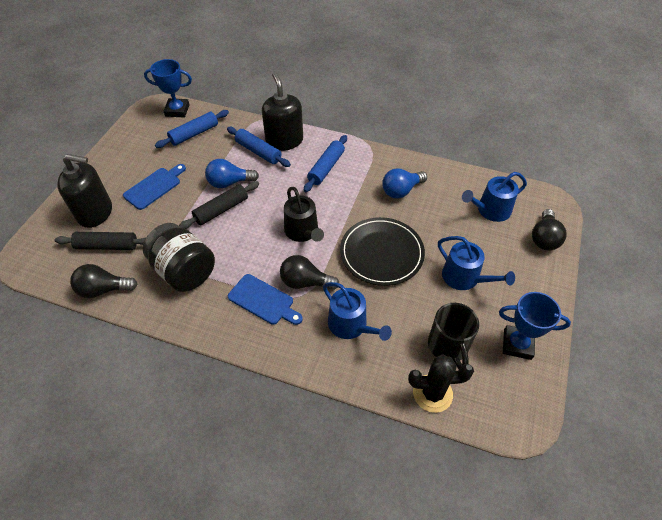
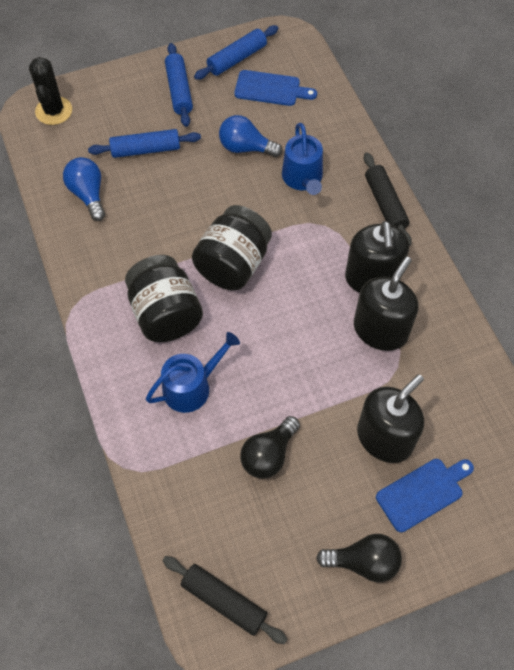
black jar: [143,223,215,292] = 1 -> [125,255,203,342] [192,205,272,290] = 2
black light bulb: [70,264,138,298] [280,255,339,290] [532,209,566,250] = 3 -> [240,416,300,479] [316,534,402,582] = 2
black mug: [428,303,479,370] = 1 -> none = 0
black plate: [340,217,425,286] = 1 -> none = 0
black soap dispenser: [57,154,112,228] [262,72,303,151] = 2 -> [345,221,409,293] [354,256,418,351] [357,374,424,463] = 3
black watering can: [284,187,324,242] = 1 -> none = 0
blue trophy: [144,59,192,118] [499,292,571,360] = 2 -> none = 0
blue watering can: [323,282,392,341] [438,236,515,290] [462,172,527,222] = 3 -> [146,332,240,413] [282,123,323,195] = 2

